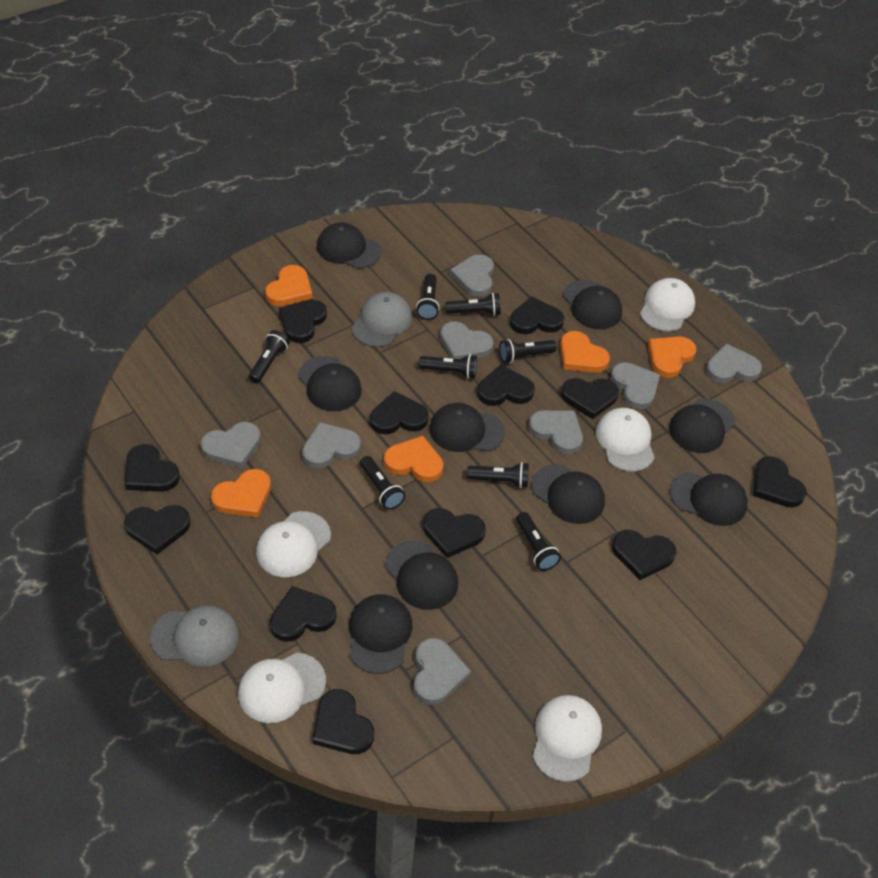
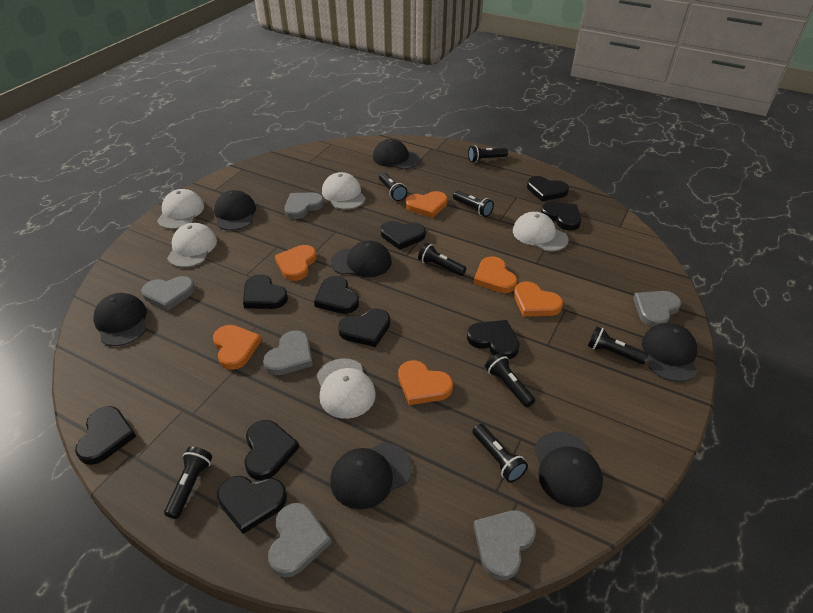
black cap: [298,356,362,411] [317,222,381,269] [349,594,413,674] [386,540,458,610] [430,403,505,452] [532,464,605,524] [563,280,622,329] [669,399,735,453] [670,472,748,526] = 9 -> [93,293,147,346] [214,190,256,231] [330,442,412,509] [331,240,392,277] [373,139,420,169] [534,432,603,507] [642,323,697,382] = 7
black heart: [124,505,191,555] [125,444,180,492] [270,586,336,642] [279,300,327,343] [312,689,374,754] [370,391,429,434] [423,508,485,558] [477,365,534,406] [510,296,564,334] [561,378,619,419] [612,530,677,580] [753,456,807,508] = 12 -> [75,406,137,465] [217,476,287,534] [243,274,288,309] [244,420,300,480] [314,276,359,314] [338,308,390,347] [381,221,426,250] [467,320,520,359] [527,176,569,201] [541,202,581,231] = 10
grey cap: [150,605,239,667] [352,292,412,347] = 2 -> none = 0
grey heart: [200,422,261,468] [302,422,361,468] [414,638,471,705] [440,321,494,359] [450,254,494,297] [529,410,583,454] [610,362,660,409] [706,344,762,383] = 8 -> [141,276,195,311] [263,330,313,375] [268,503,332,578] [284,192,324,219] [473,510,536,580] [633,291,681,327] = 6
orange heart: [211,469,271,518] [265,265,312,306] [384,436,443,482] [560,331,610,373] [648,336,696,378] = 5 -> [213,325,262,370] [275,245,317,281] [398,360,453,405] [405,191,447,218] [474,256,517,293] [514,281,563,317] = 6

